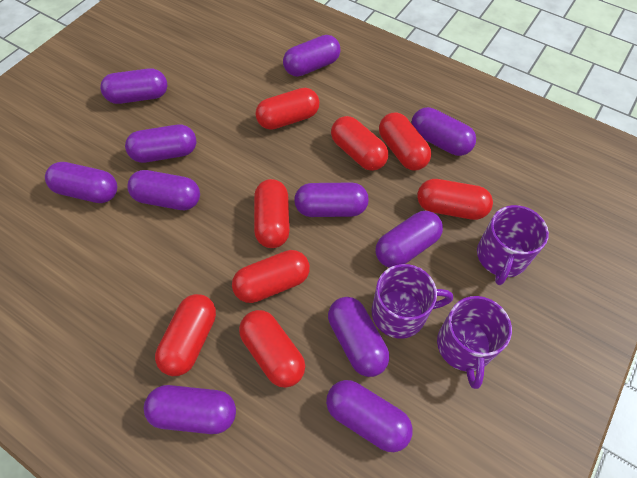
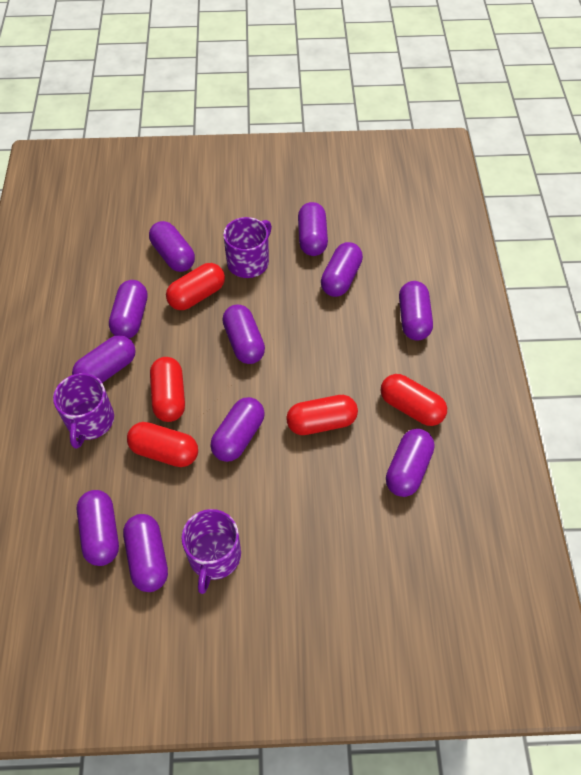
red capsule: [155,294,216,376] [232,250,310,303] [239,310,305,388] [254,179,290,248] [255,88,320,130] [331,116,388,171] [379,113,431,170] [417,179,493,220] = 8 -> [127,422,198,467] [150,357,185,422] [166,263,225,310] [286,395,358,435] [381,374,447,426] = 5

